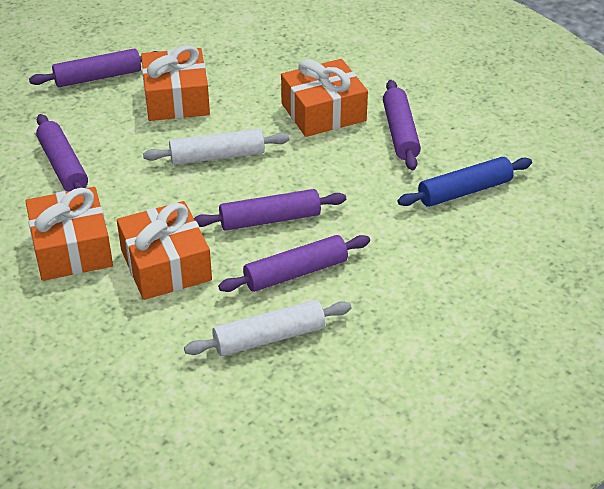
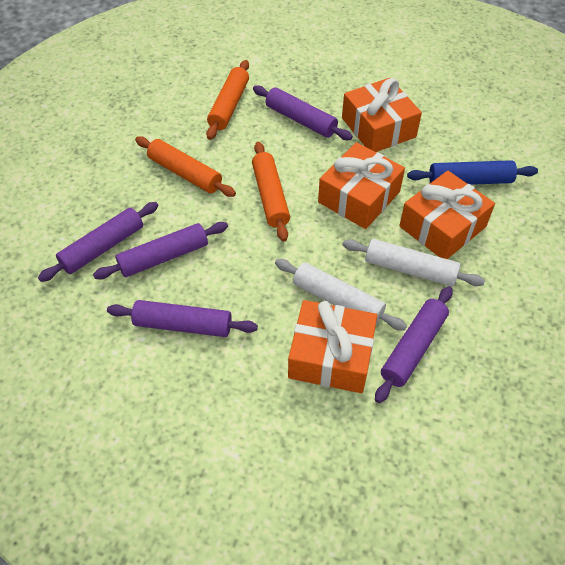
orange rolling pin: none = 0 -> [135,136,236,197] [206,60,249,140] [252,142,290,242] = 3

